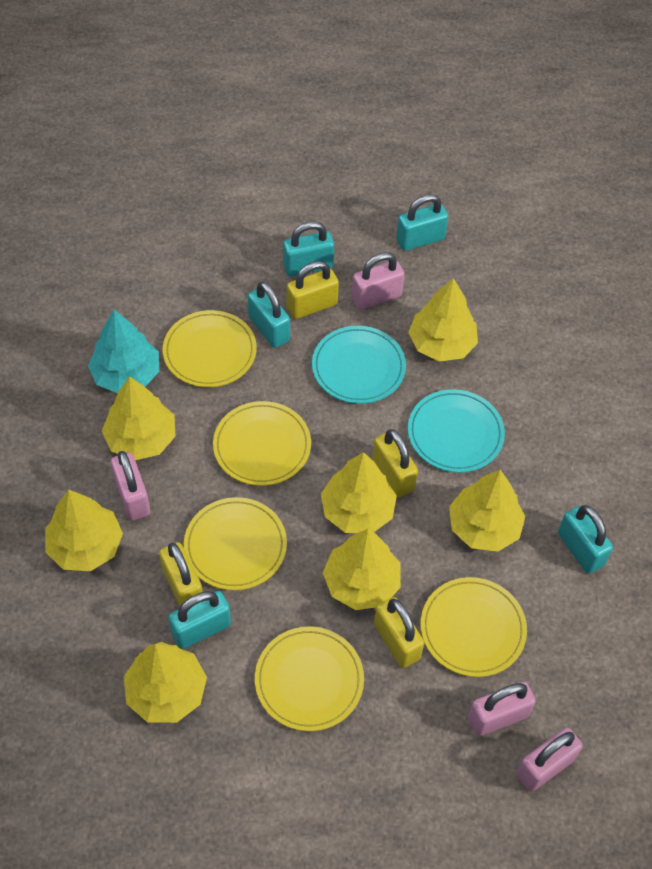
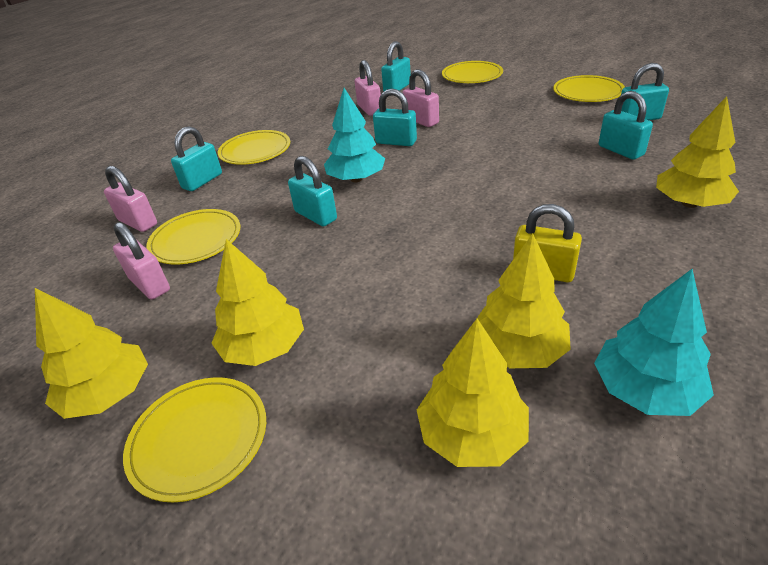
turquoise padlock: [168,591,231,649] [248,281,290,348] [283,221,334,277] [396,194,448,251] [558,505,613,574] = 5 -> [171,126,222,191] [288,156,337,227] [373,88,417,146] [381,41,411,91] [599,91,653,160] [621,63,669,120] = 6
turquoise plate: [312,326,406,404] [408,389,505,473] = 2 -> none = 0
turquoise tree: [88,310,159,393] = 1 -> [324,88,385,182] [594,269,714,416] = 2
yellow padlock: [159,542,202,606] [287,261,339,319] [372,429,418,497] [374,597,424,668] = 4 -> [513,204,582,282] = 1
yellow tree: [45,490,123,571] [102,376,176,460] [124,642,207,723] [321,452,397,533] [323,529,401,610] [408,278,478,362] [449,470,525,552] = 7 -> [35,288,148,419] [211,239,304,366] [417,319,529,467] [477,234,571,368] [656,96,739,208] = 5

